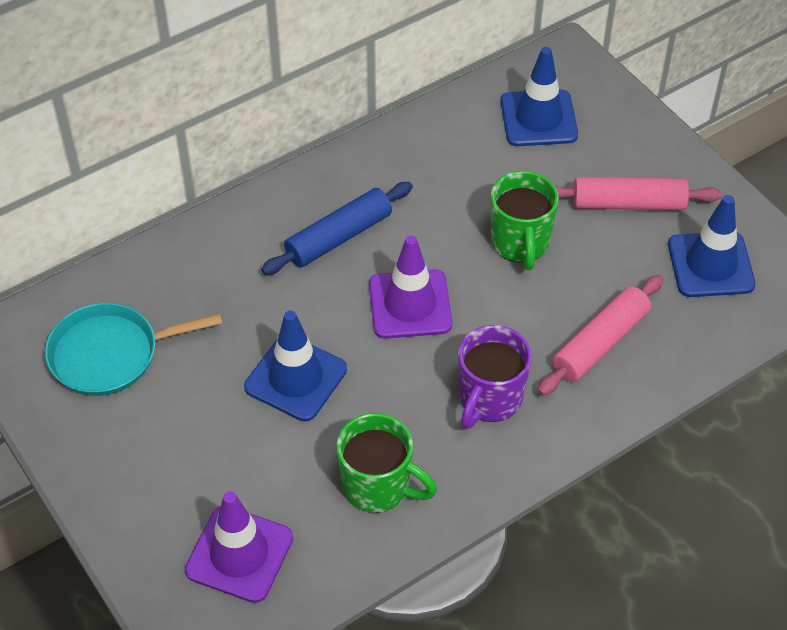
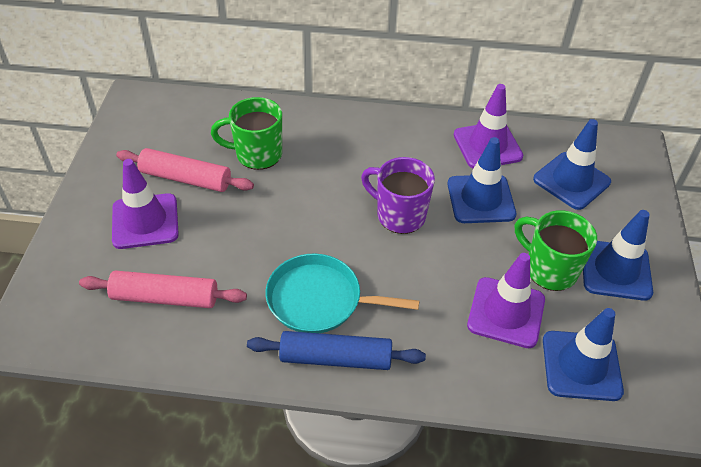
blue traffic cone: [244,311,347,421] [501,47,578,146] [668,195,756,297] = 3 -> [448,137,516,223] [533,119,611,210] [543,308,624,401] [583,210,653,301] = 4
purple traffic cone: [185,491,293,603] [369,235,452,339] = 2 -> [112,159,179,249] [454,84,523,169] [467,253,545,348] = 3

